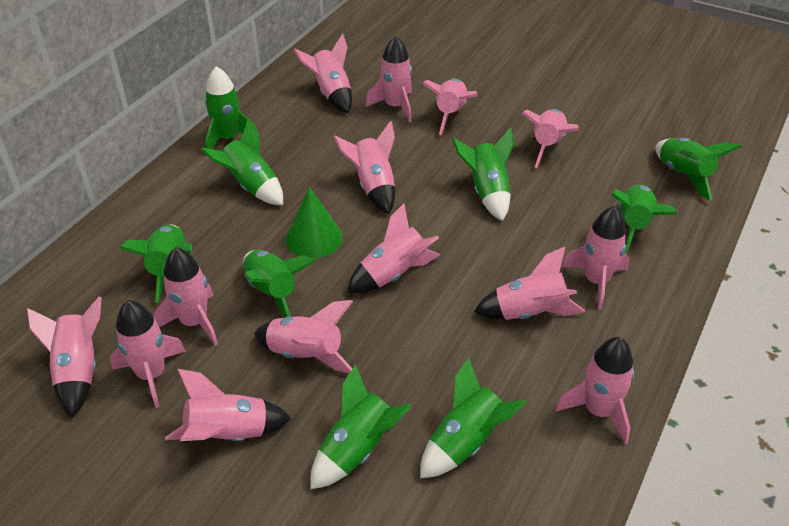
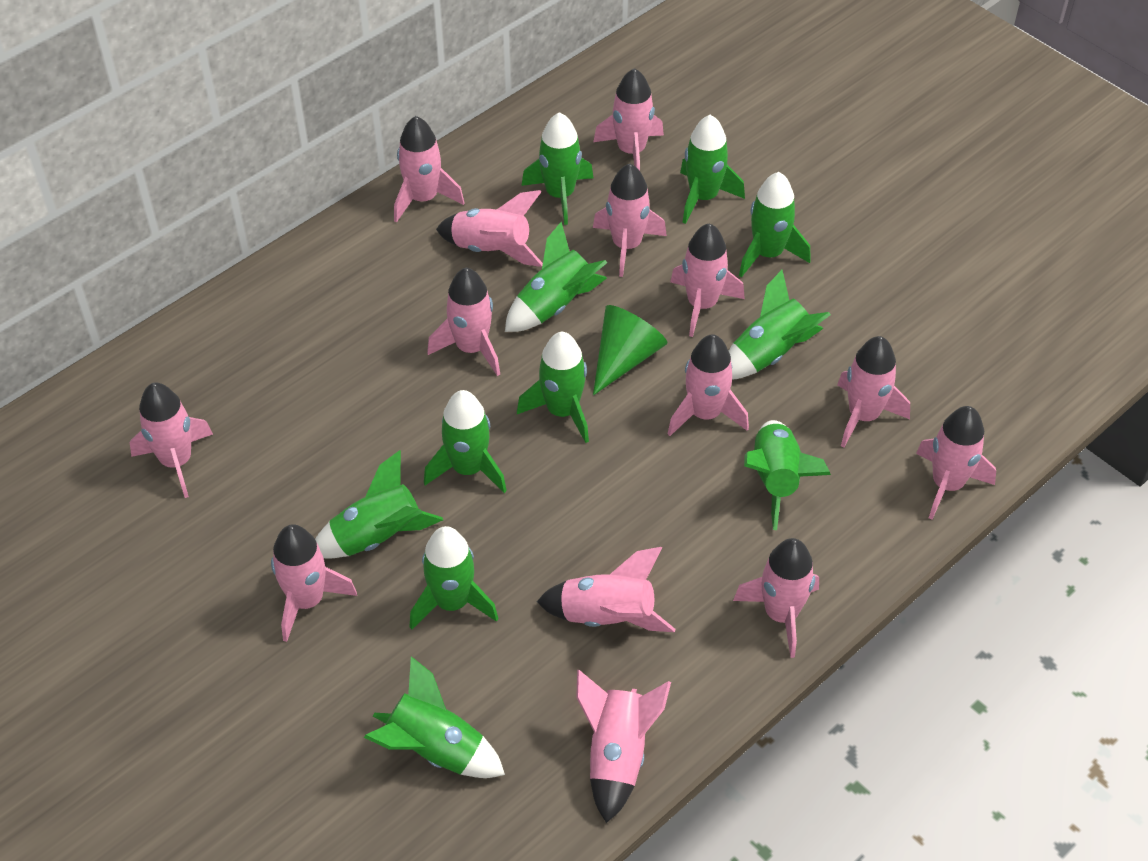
green rocket: [119,225,192,303] [200,119,283,205] [205,66,260,149] [243,250,316,318] [310,364,412,489] [420,358,527,478] [452,127,514,221] [611,185,677,254] [655,138,741,200] = 9 -> [315,450,443,559] [364,656,505,778] [410,526,498,629] [424,390,507,493] [505,222,607,332] [517,332,589,443] [521,112,593,225] [680,115,745,224] [729,270,831,380] [739,172,811,278] [744,420,831,530] = 11

